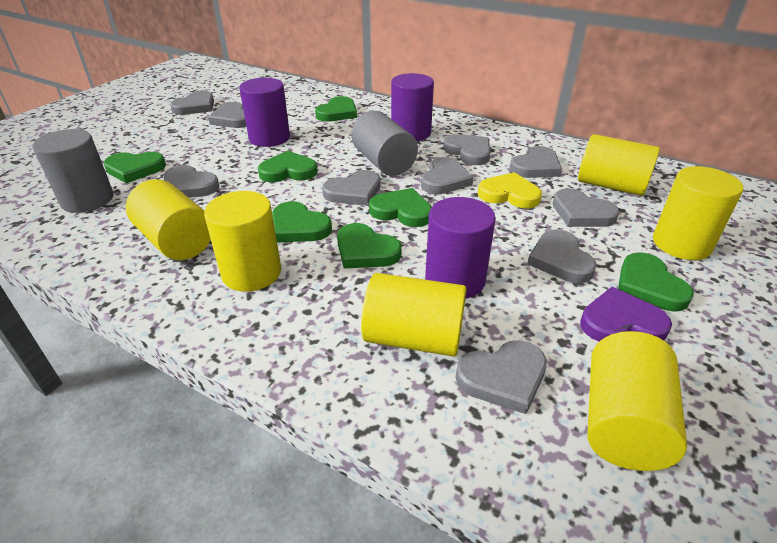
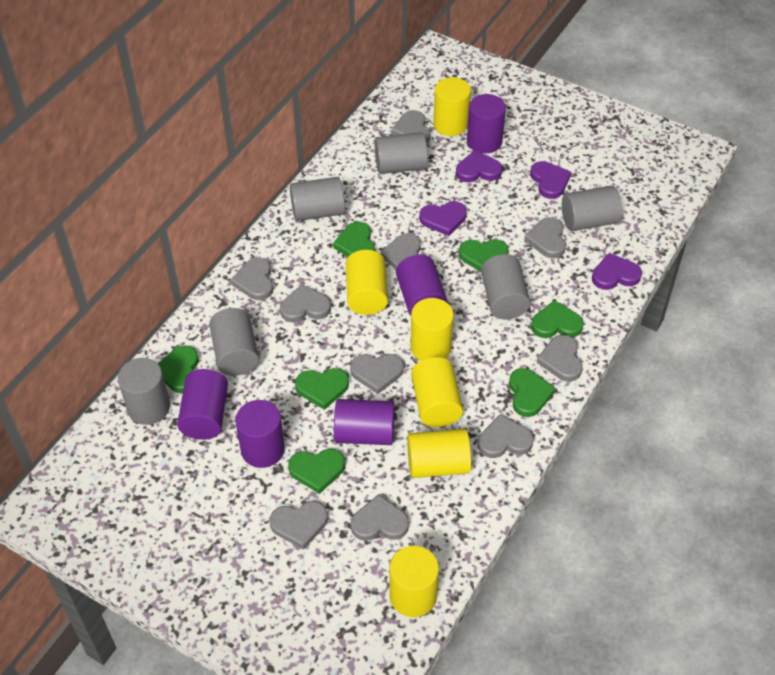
grey cylinder: [33,129,113,213] [351,111,418,176] = 2 -> [118,358,170,425] [209,308,259,376] [290,177,345,221] [375,132,428,174] [481,254,530,319] [562,185,622,231] = 6
purple cylinder: [239,78,290,147] [391,73,434,141] [425,197,496,299] = 3 -> [177,369,228,440] [235,400,285,468] [334,399,395,445] [396,255,447,315] [467,94,506,153] = 5
purple heart: [580,287,672,341] = 1 -> [419,201,467,236] [456,150,502,182] [530,161,571,199] [592,253,642,290] = 4
yellow heart: [478,172,542,208] = 1 -> none = 0

